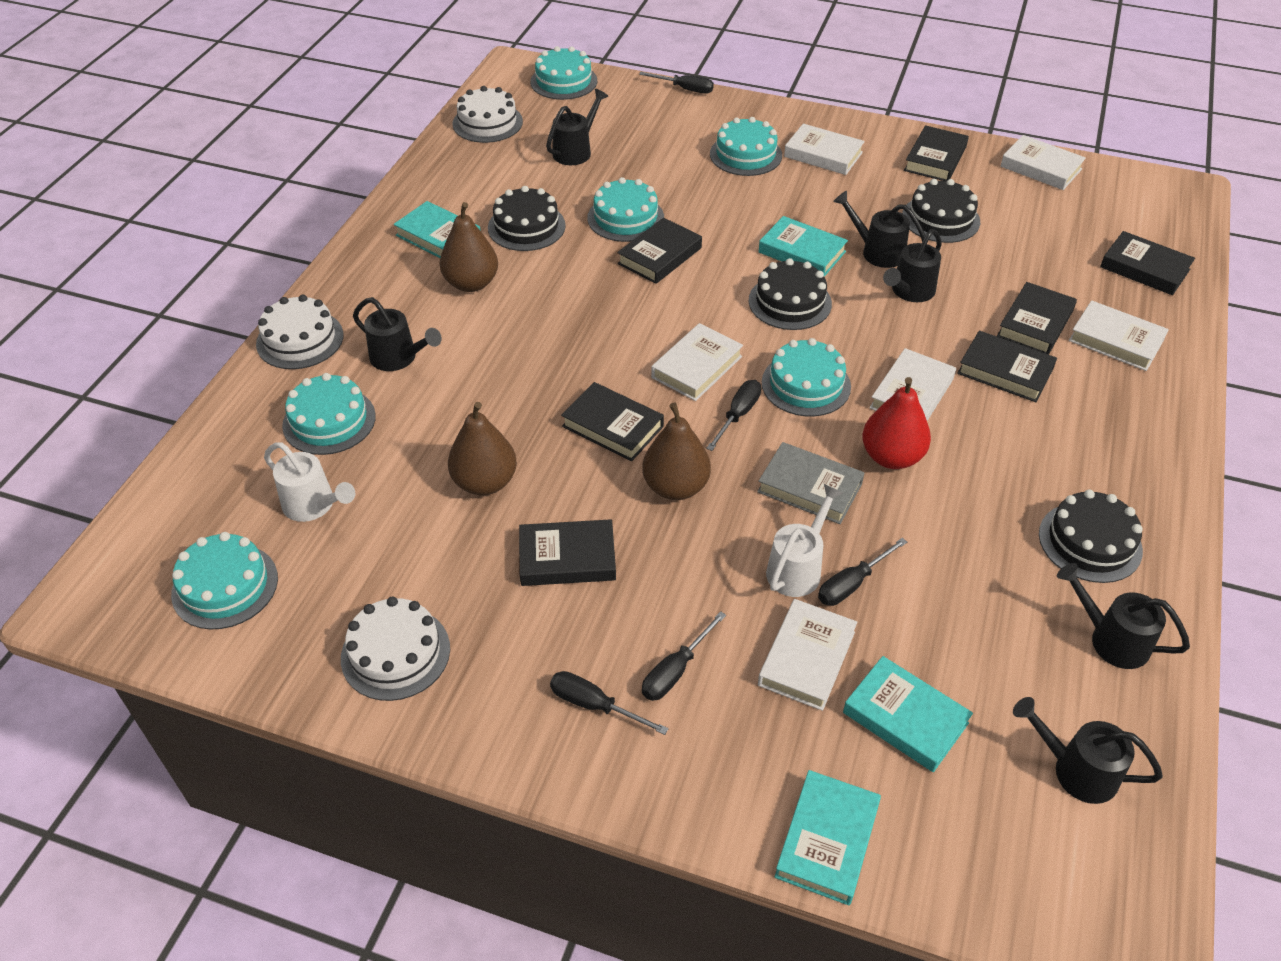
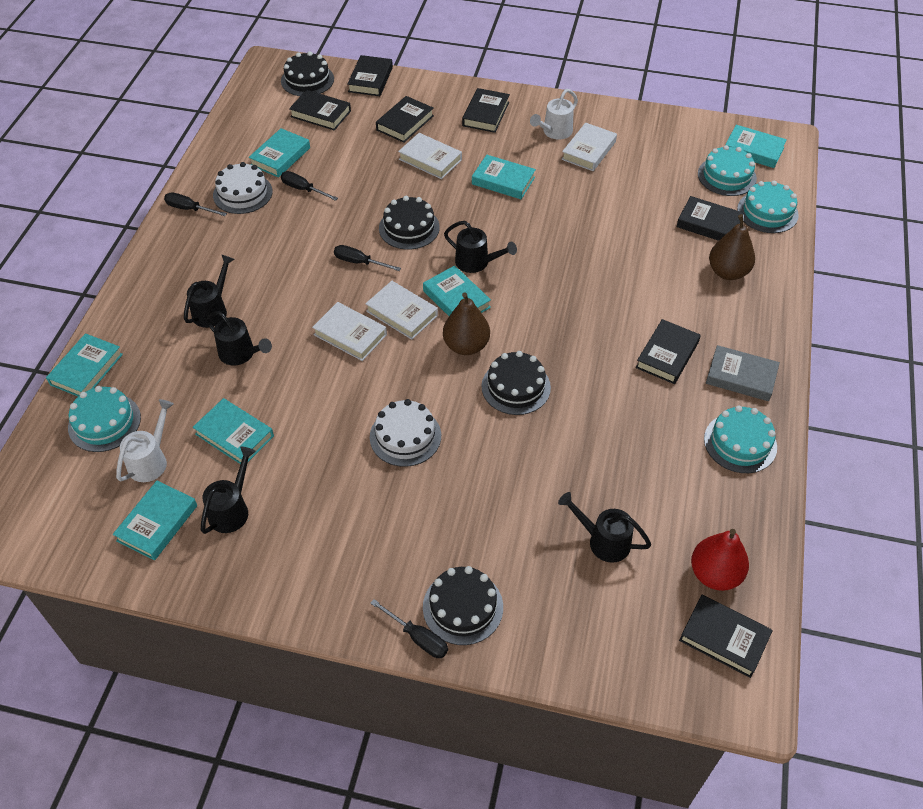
black screwdriver: [550,671,669,735] [639,72,714,94] [642,611,726,701] [706,380,761,451] [818,538,907,606] = 5 -> [164,192,227,216] [281,171,338,201] [334,245,401,271] [370,599,448,658] = 4
black watering can: [353,297,442,371] [546,89,608,165] [833,191,925,268] [883,229,942,302] [1013,697,1163,804] [1057,563,1190,669] = 6 -> [184,254,234,328] [201,447,256,534] [206,311,272,366] [444,221,517,273] [558,492,651,563] = 5
brown pear: [440,202,498,292] [448,402,517,495] [642,403,711,500] = 3 -> [443,292,490,355] [709,214,755,280] = 2
turquoise book: [394,201,481,258] [759,216,848,277] [774,770,881,905] [843,656,973,772] = 4 -> [46,333,123,396] [113,481,197,560] [193,398,274,464] [249,128,310,178] [423,265,491,316] [472,155,536,199] [725,125,787,168] = 7
turquoise cake: [171,532,278,630] [282,373,376,455] [530,46,597,100] [587,177,664,242] [710,117,782,176] [762,338,851,417] = 6 -> [68,386,141,452] [698,145,757,196] [704,405,777,473] [737,181,799,233] = 4
white book: [651,323,743,401] [758,599,857,711] [784,124,865,175] [869,348,956,421] [1001,135,1086,190] [1069,300,1169,371] = 6 -> [312,302,387,361] [365,281,438,340] [398,133,462,179] [561,123,617,171] = 4
white cake: [256,295,344,369] [341,597,450,701] [452,86,523,143] = 3 -> [213,162,273,214] [370,399,441,467] = 2

